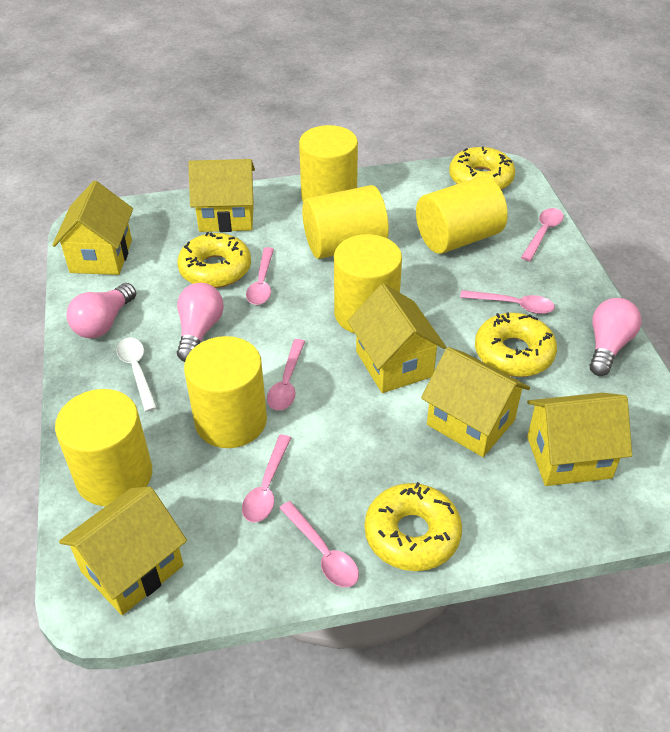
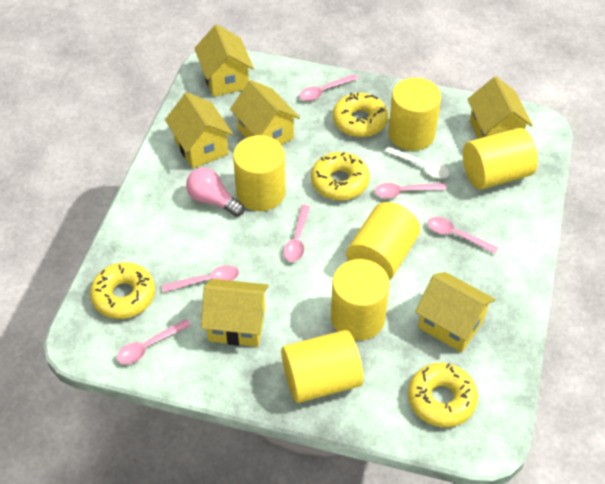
pink light bulb: [66,283,136,338] [177,283,224,362] [590,298,642,376] = 3 -> [186,168,244,217] = 1

